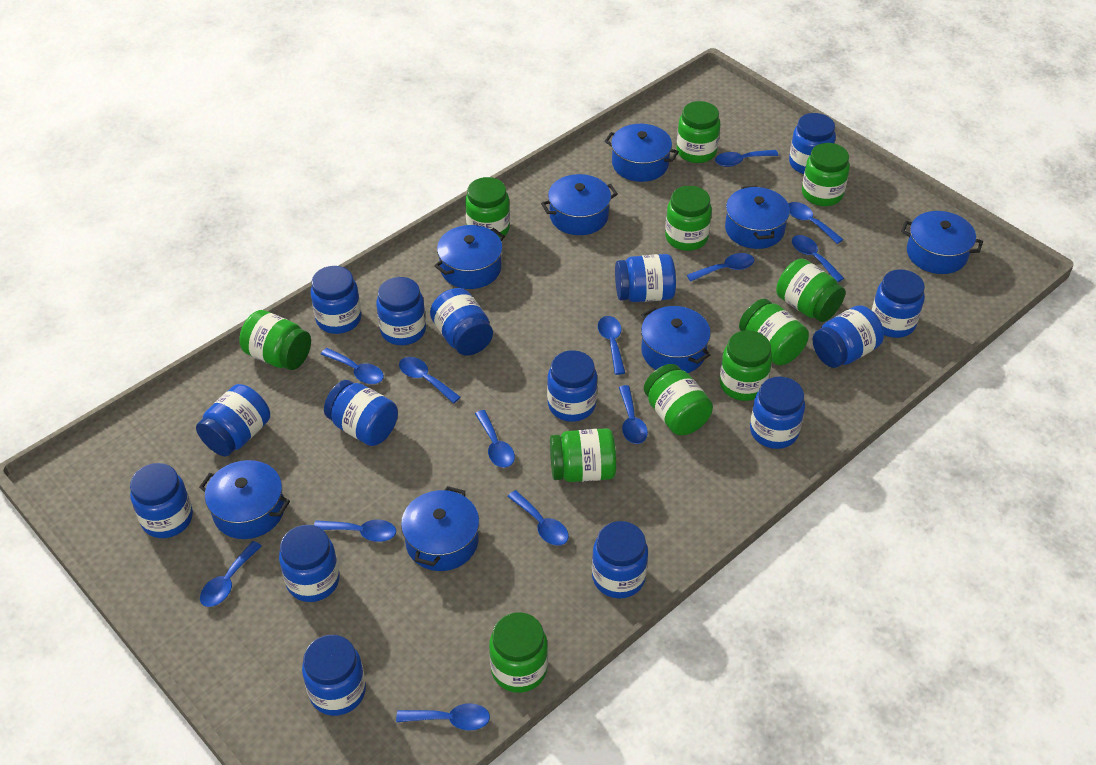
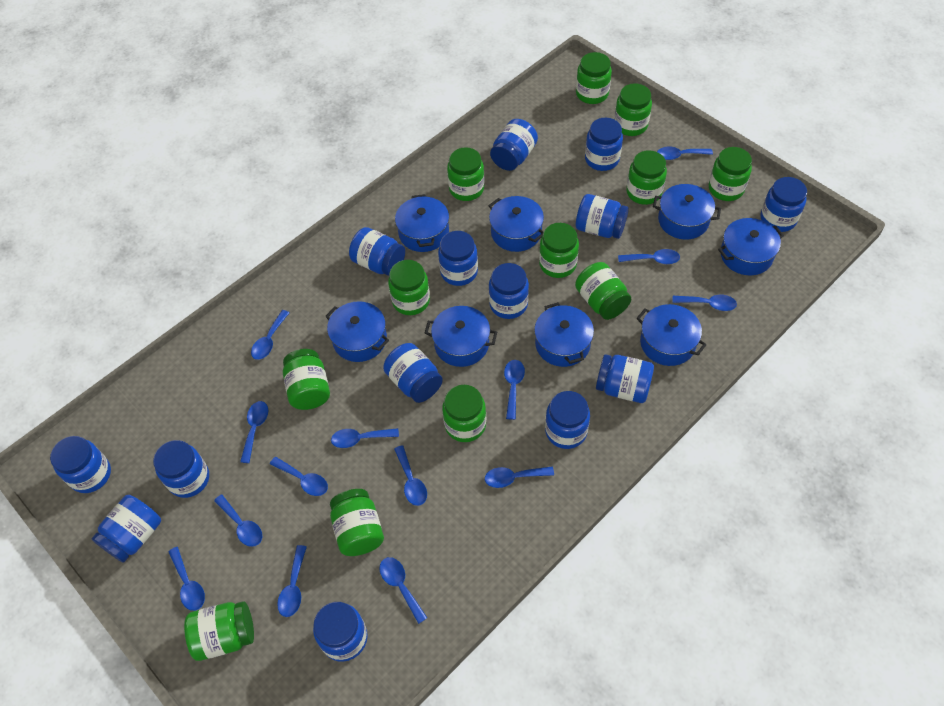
blue jar: [130,463,193,538] [196,384,270,457] [279,525,340,602] [302,635,366,716] [311,266,361,334] [324,380,398,446] [376,277,426,345] [430,288,493,356] [547,350,597,422] [592,521,648,598] [615,254,676,302] [750,377,805,449] [789,113,836,174] [813,305,884,368] [872,269,925,338] = 15 -> [50,436,111,493] [92,495,161,563] [153,440,209,498] [313,602,368,662] [349,227,405,276] [383,343,443,403] [438,231,478,286] [489,263,529,319] [490,119,538,171] [545,391,590,449] [576,194,629,239] [585,118,623,171] [596,354,654,403] [760,177,807,232] = 14
blue spoon: [200,541,261,607] [314,520,396,542] [321,348,384,384] [396,703,490,731] [399,357,461,403] [475,410,515,468] [507,490,569,546] [598,316,625,375] [619,385,648,444] [687,253,754,282] [715,150,778,167] [788,202,843,244] [792,235,844,282] = 13 -> [168,547,205,611] [214,494,262,547] [240,401,268,463] [251,310,289,360] [270,457,328,496] [277,545,307,617] [331,428,399,448] [380,557,427,624] [394,445,427,506] [485,467,554,488] [504,360,525,420] [618,249,680,264] [657,147,713,160] [672,295,737,311] = 14
green jar: [239,310,311,370] [465,177,510,238] [489,612,548,693] [550,428,616,482] [644,364,713,435] [665,186,712,251] [677,101,720,163] [720,330,772,401] [739,299,809,366] [776,258,845,322] [802,143,850,206] = 11 -> [184,601,254,661] [283,349,330,410] [330,489,384,556] [388,260,430,315] [442,385,486,442] [447,147,484,201] [539,223,579,278] [575,262,631,320] [576,52,612,104] [614,83,652,136] [626,150,667,205] [709,147,752,201] = 12

